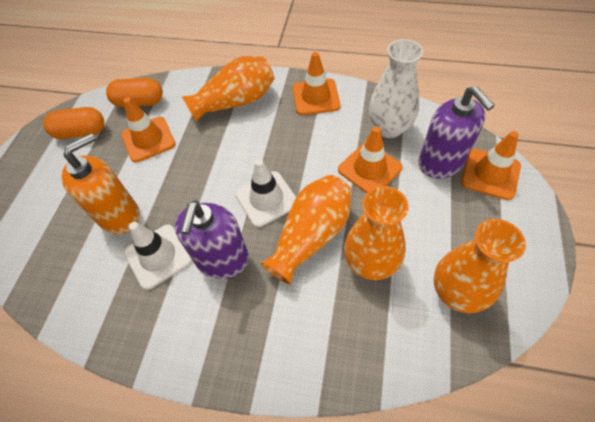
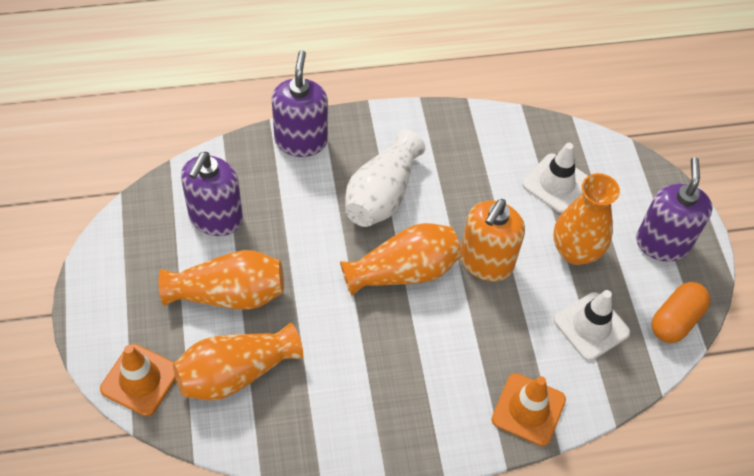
orange capsule: [43,107,104,139] [106,78,163,107] = 2 -> [652,282,710,343] = 1
orange traffic cone: [121,97,176,163] [293,52,340,115] [338,126,403,193] [461,131,521,200] = 4 -> [100,344,176,416] [492,373,566,446] = 2
purple soap dispenser: [175,200,249,279] [419,86,495,179] = 2 -> [181,152,243,236] [272,50,328,157] [636,157,713,262] = 3

